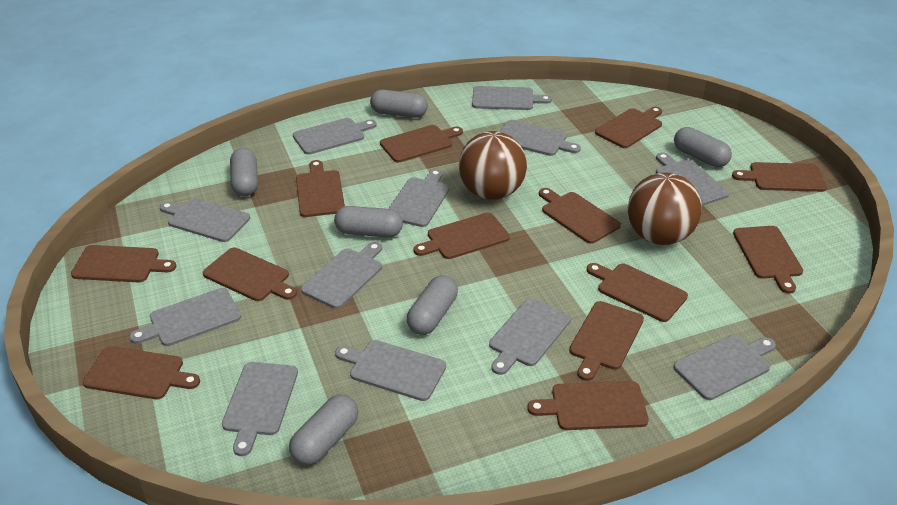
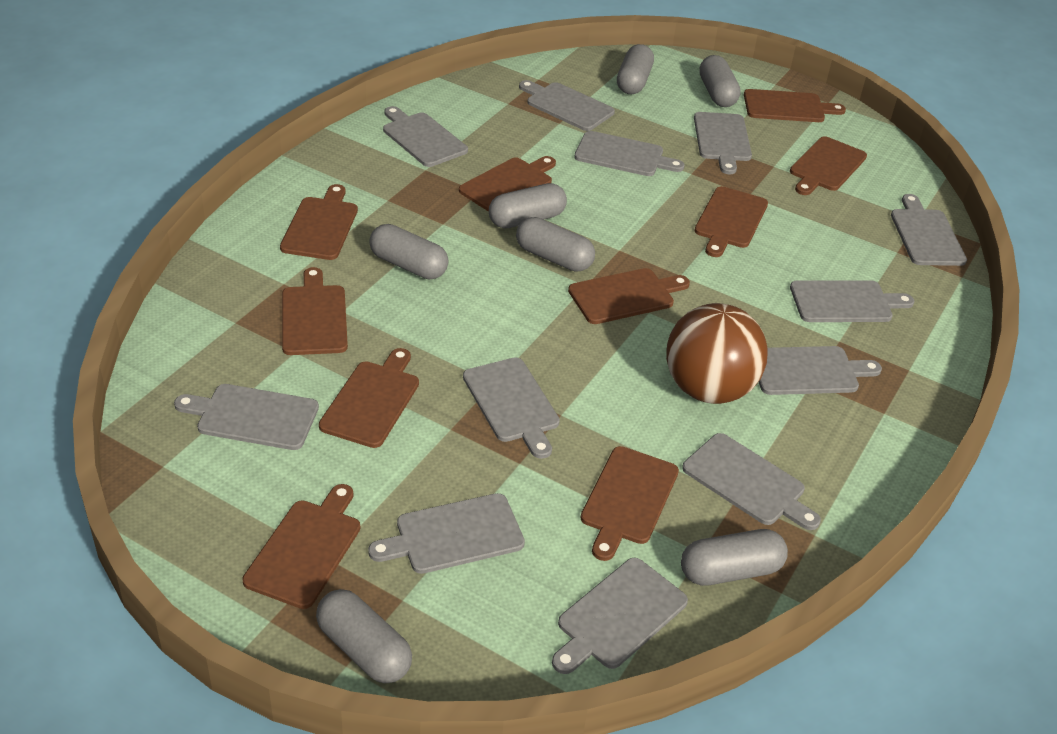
brown ball: [459,131,527,199] [628,173,702,245] = 2 -> [666,303,768,404] = 1
brown cutting board: [71,245,176,282] [83,346,200,399] [203,248,297,301] [296,160,345,217] [380,125,463,163] [413,213,510,259] [527,381,649,430] [539,188,621,244] [569,301,644,381] [587,263,688,322] [595,107,662,148] [732,162,827,192] [733,226,803,294] = 13 -> [242,484,360,609] [280,184,358,260] [282,267,348,355] [319,348,419,448] [459,156,556,212] [568,268,690,324] [580,446,679,561] [695,186,768,257] [744,89,846,122] [790,136,867,195] = 10
grey capsule: [230,148,258,196] [289,394,358,465] [334,206,403,237] [370,90,428,118] [407,275,458,335] [674,127,732,167] = 6 -> [316,589,412,683] [369,224,448,279] [489,183,567,228] [516,217,595,272] [617,44,654,94] [681,529,788,586] [699,55,741,107] = 7

